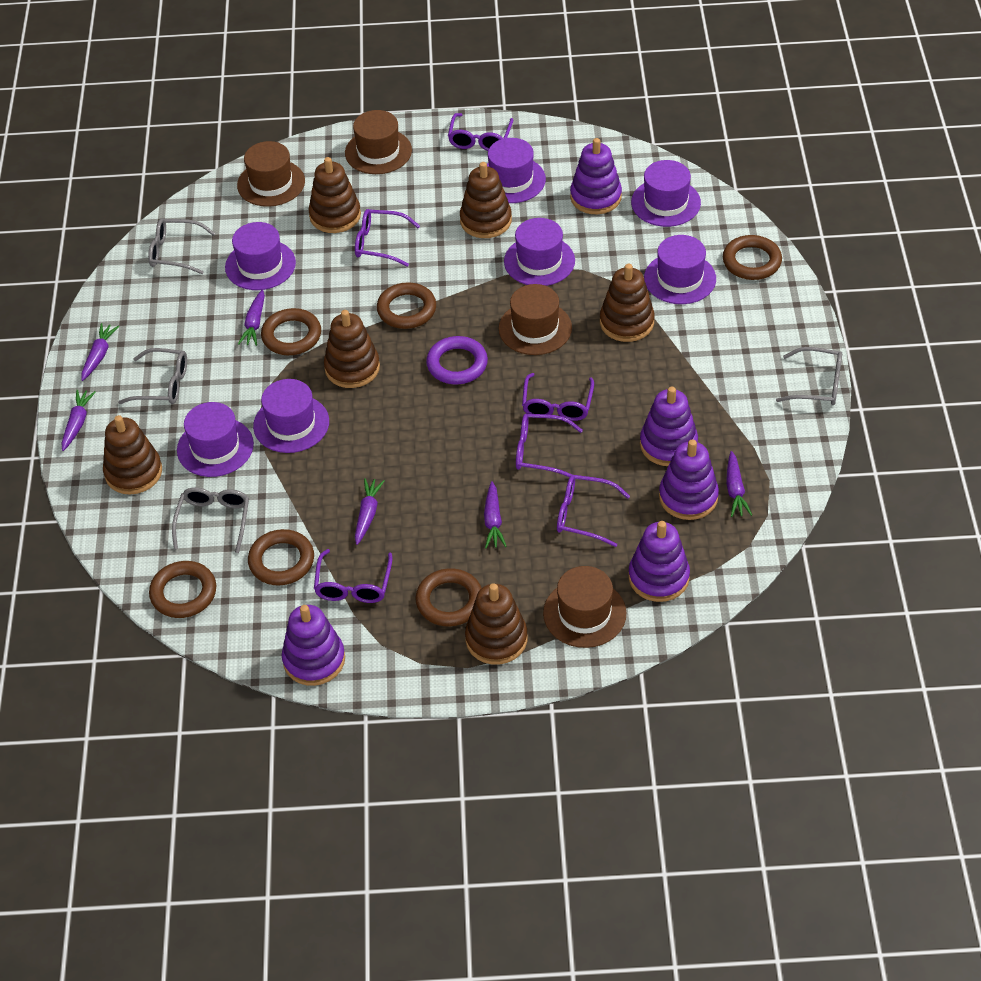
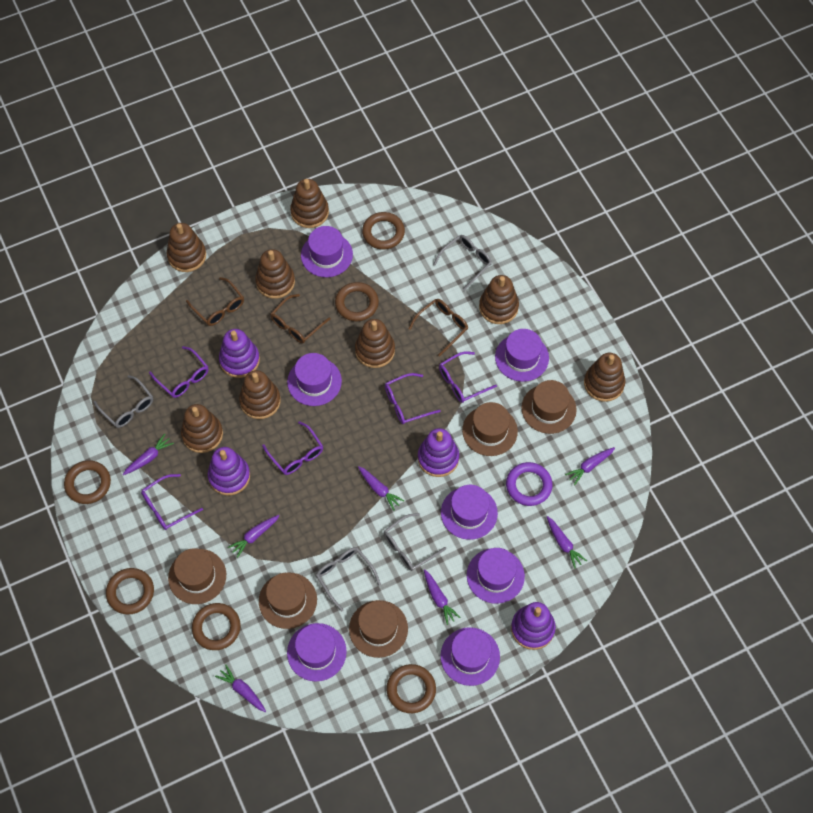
brown glasses: none = 0 -> [186,277,244,326] [270,294,331,343] [408,299,468,357] = 3
brown hat: [237,141,305,207] [345,110,412,174] [499,284,572,355] [543,566,626,648] = 4 -> [168,548,226,604] [259,573,317,629] [349,600,408,658] [462,402,518,456] [522,380,577,434] = 5
brown stacking toy: [103,415,162,495] [308,157,361,233] [324,310,380,388] [460,162,512,238] [465,583,527,665] [600,264,655,342] = 6 -> [167,223,206,272] [181,404,223,453] [239,370,281,419] [255,249,295,299] [290,179,329,228] [355,319,395,368] [479,275,519,324] [584,353,625,402] = 8
purple carrot: [62,390,96,451] [81,323,119,381] [238,290,265,346] [355,478,385,545] [484,481,507,548] [726,451,752,517] = 6 -> [123,434,174,475] [215,665,266,712] [228,515,280,558] [358,466,404,511] [424,569,461,625] [547,516,587,569] [565,447,615,485] = 7
purple glasses: [314,549,393,603] [355,209,420,267] [448,113,514,151] [516,414,583,478] [522,373,594,421] [557,475,630,547] = 6 -> [141,474,203,530] [149,346,209,398] [262,421,323,475] [385,373,441,424] [439,351,497,403] = 5
purple stacking toy: [282,605,345,686] [570,138,622,214] [628,521,690,602] [640,387,698,466] [659,439,719,520] = 5 -> [208,447,250,495] [219,329,260,378] [418,428,459,477] [511,602,556,650] = 4

